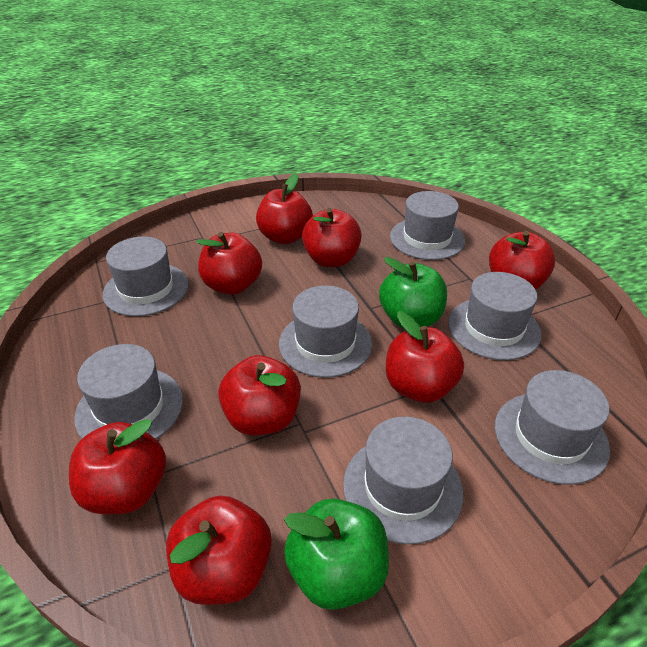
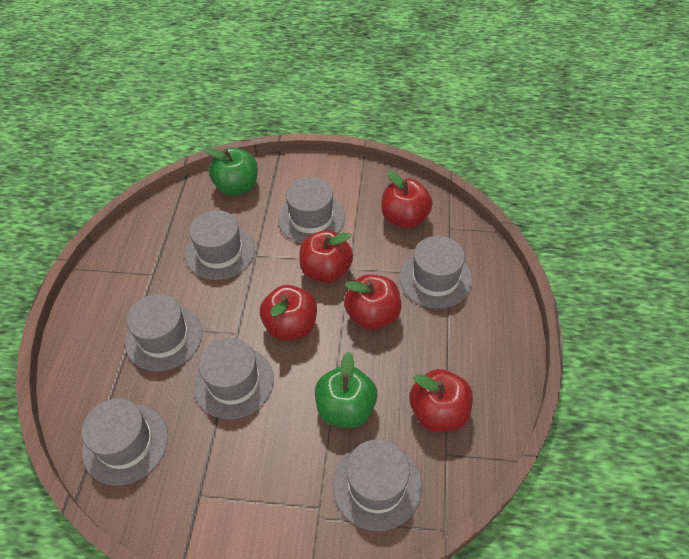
red apple: [69,419,166,514] [166,496,272,605] [196,232,262,295] [218,355,301,435] [256,173,313,244] [302,208,362,267] [386,311,464,403] [489,231,555,290] = 8 -> [260,285,317,341] [299,230,353,283] [344,274,401,330] [381,170,433,229] [409,369,473,432] = 5

